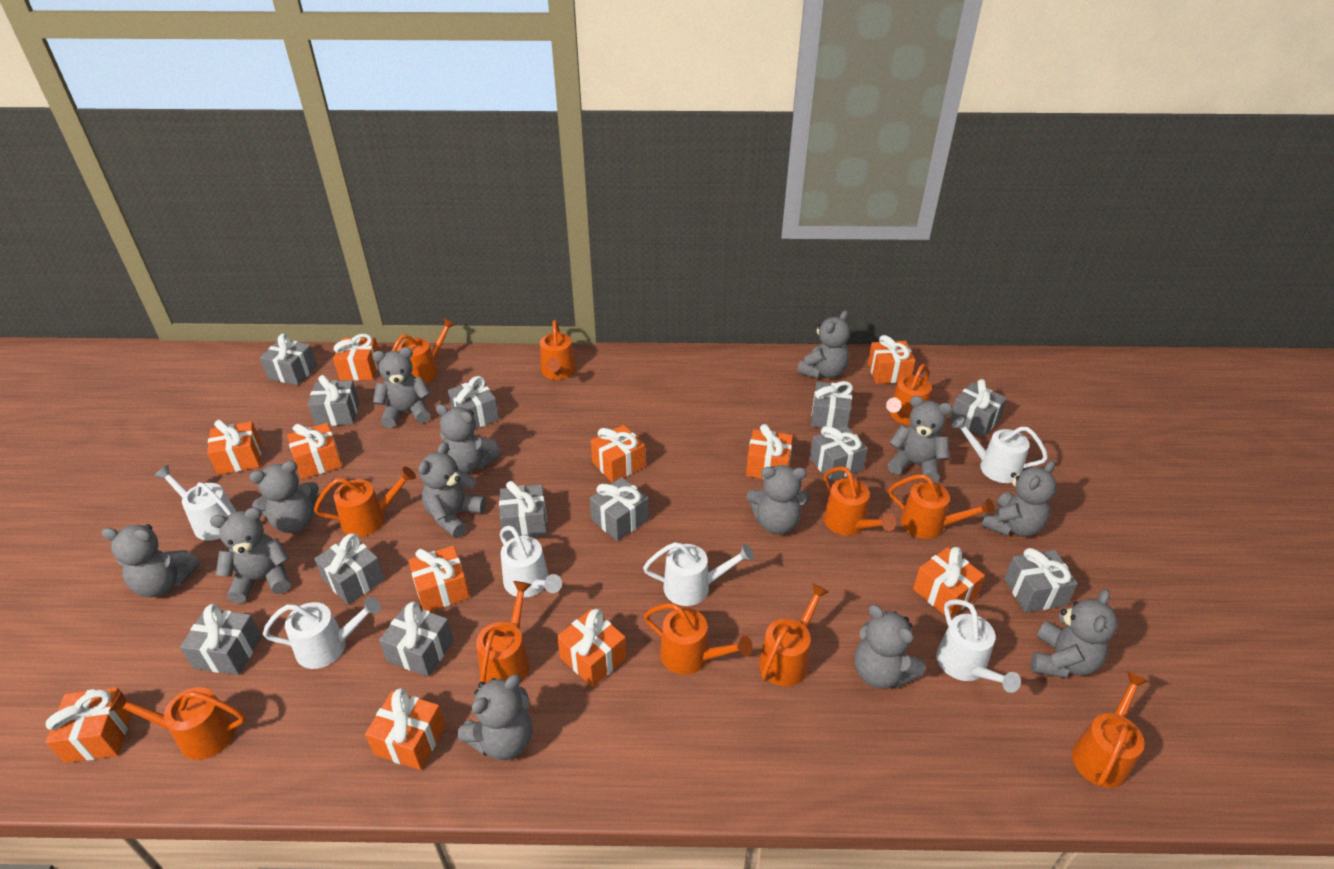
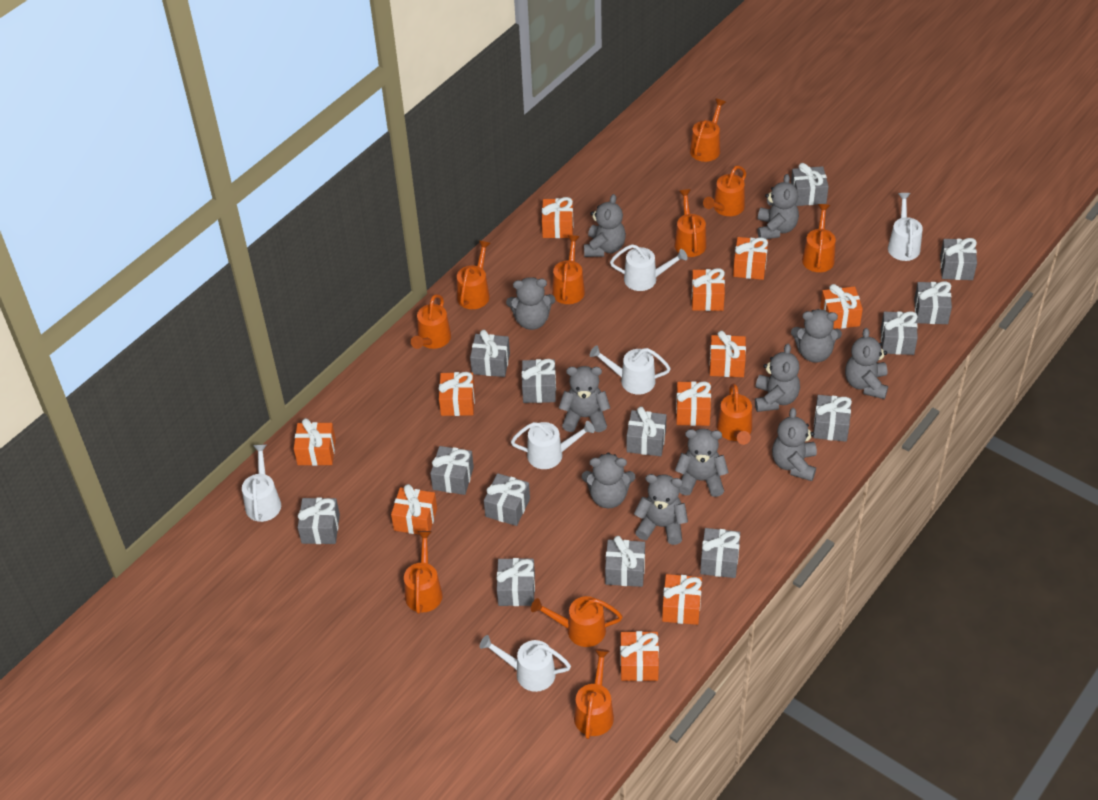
grey gift: [180,604,262,675] [260,333,317,385] [308,375,359,426] [314,533,385,605] [379,601,454,677] [448,376,499,429] [499,481,547,540] [590,477,649,541] [810,425,868,482] [811,381,853,429] [950,379,1007,437] [1004,548,1078,612] = 12 -> [298,497,340,544] [430,446,474,495] [470,330,510,377] [484,473,530,526] [496,558,535,606] [521,359,556,403] [605,536,645,587] [626,406,667,456] [700,528,740,578] [791,163,829,206] [813,395,852,442] [881,311,918,355] [914,281,952,324] [940,238,977,280] = 14
grey teddy bear: [101,524,200,597] [210,507,291,603] [249,461,319,533] [372,347,431,428] [419,442,486,538] [436,404,501,473] [457,674,532,760] [747,465,810,534] [797,310,850,379] [854,604,925,689] [887,396,953,482] [981,461,1056,537] [1031,589,1118,678] = 13 -> [506,277,555,330] [559,366,610,432] [582,453,635,508] [584,194,626,257] [634,474,688,545] [675,429,729,497] [755,344,800,412] [758,174,799,239] [772,408,817,481] [791,309,842,363] [845,328,888,399] = 11

